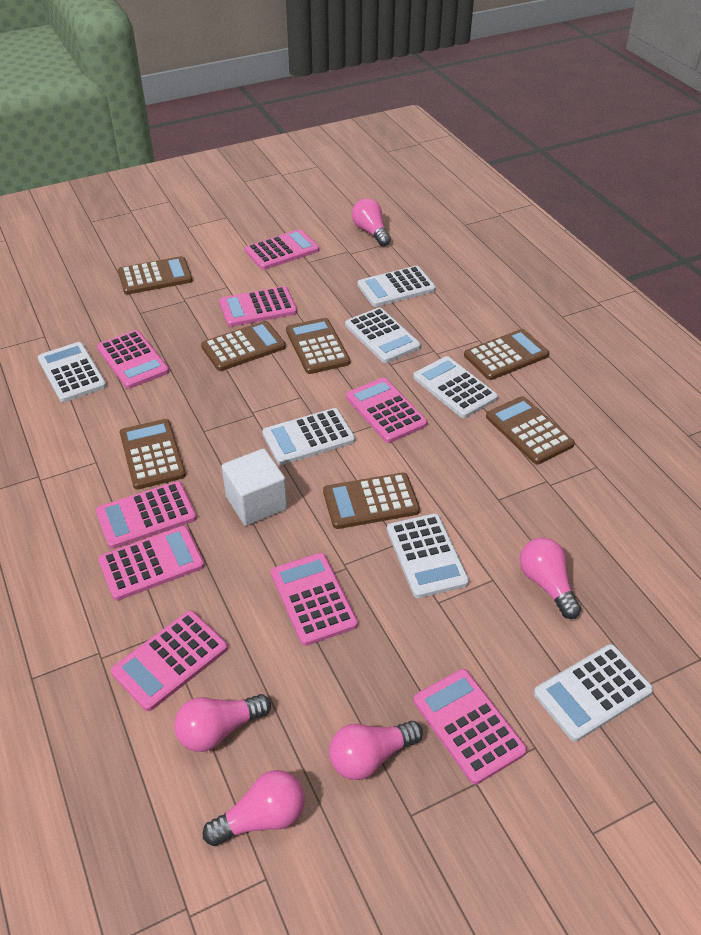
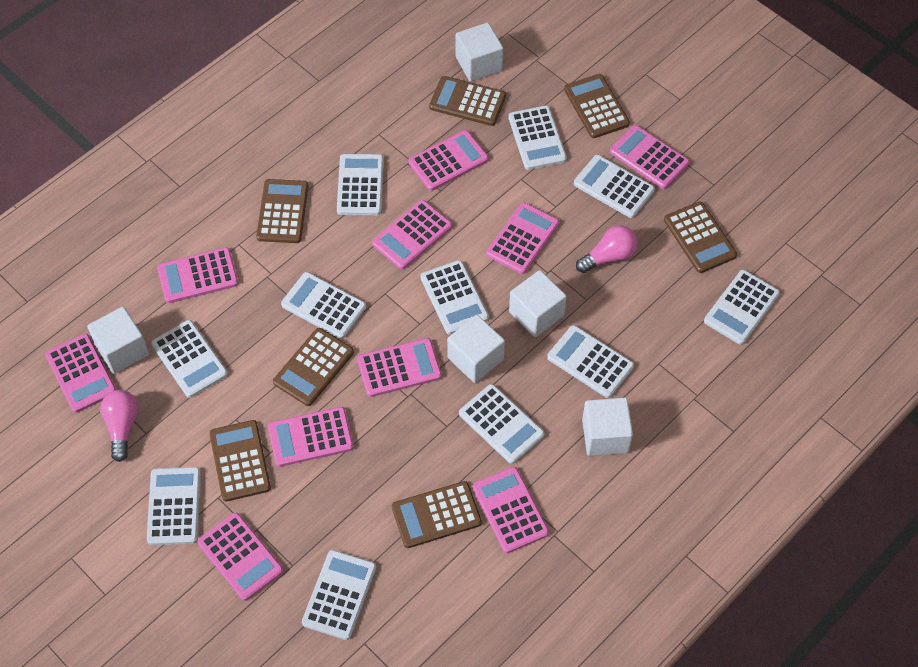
pink calculator: [96,481,197,549] [97,330,169,389] [98,526,205,601] [111,610,228,711] [219,286,297,327] [245,229,319,270] [271,553,358,646] [346,378,428,443] [413,669,527,785] = 9 -> [45,334,116,413] [157,247,238,303] [197,512,283,601] [268,407,353,467] [357,338,442,397] [372,200,452,269] [408,130,489,191] [473,467,549,553] [486,202,559,274] [610,125,690,189] = 10
pink light bulb: [174,694,271,752] [203,770,305,846] [329,721,423,780] [352,198,391,246] [520,538,581,619] = 5 -> [100,390,139,462] [576,225,637,273] = 2
white calculator: [38,342,107,402] [262,408,355,465] [345,307,421,363] [358,266,436,307] [387,513,469,598] [413,356,498,418] [534,644,653,741] = 7 -> [147,467,201,545] [151,320,228,398] [281,272,366,339] [302,550,376,640] [337,154,384,215] [420,260,489,335] [459,384,545,464] [508,106,567,170] [547,325,634,398] [574,155,655,218] [704,270,780,345] = 11
white cube: [222,448,287,526] = 1 -> [87,307,149,374] [447,315,505,383] [456,22,503,82] [509,270,567,337] [582,398,633,456] = 5

